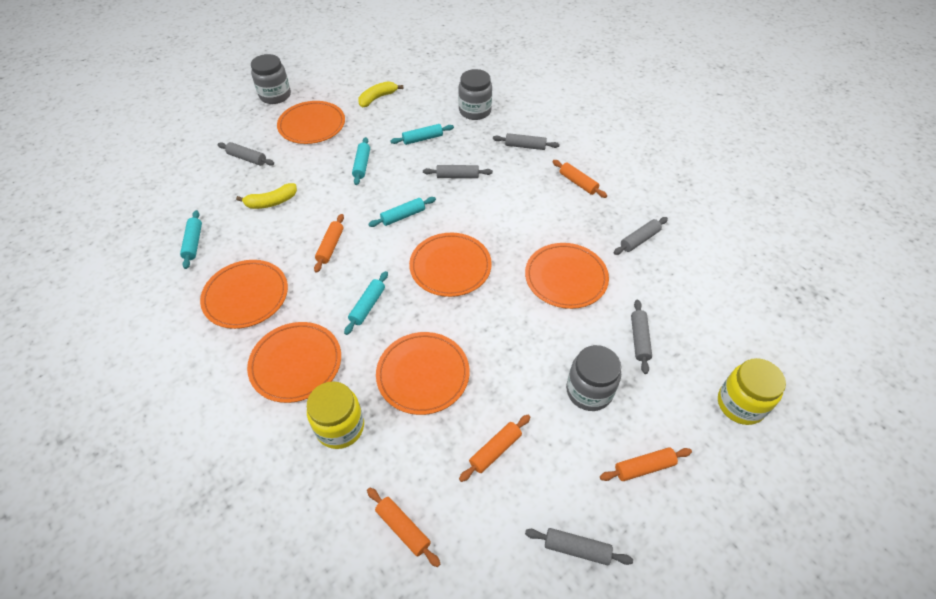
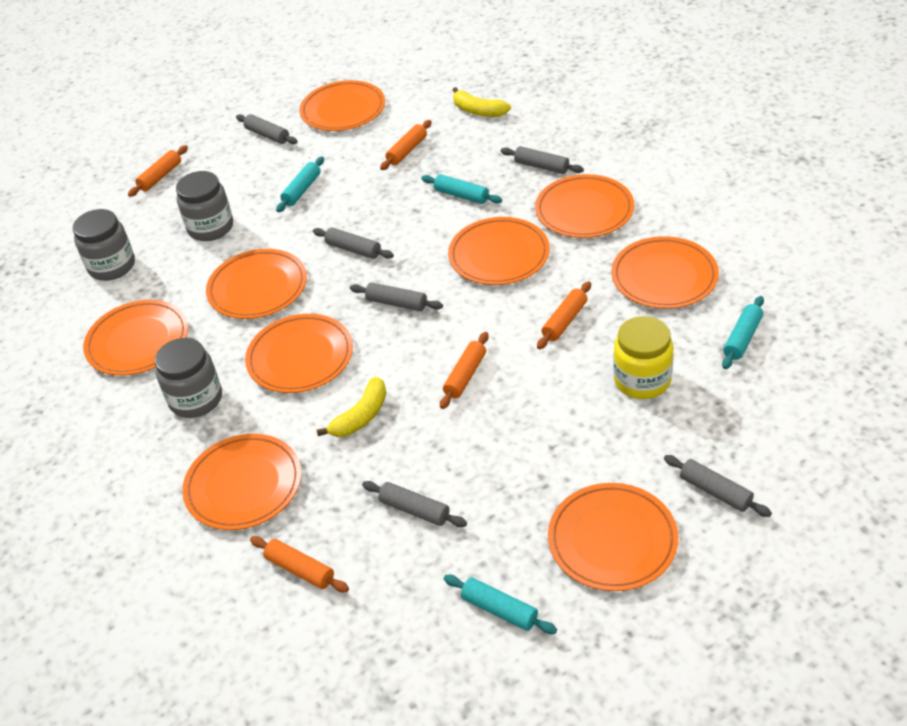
orange plate: [200,260,288,329] [247,322,341,403] [277,101,345,144] [376,332,470,415] [409,233,492,297] [525,243,609,309] = 6 -> [83,300,188,376] [182,434,301,530] [206,249,307,319] [245,314,353,393] [299,80,385,131] [448,217,550,285] [535,174,634,238] [548,483,678,591] [611,236,719,309] = 9
turquoise rolling pin: [180,210,202,269] [344,271,388,335] [352,137,370,185] [369,197,436,227] [391,124,454,145] = 5 -> [276,157,324,212] [421,174,502,204] [444,575,557,634] [722,296,764,369] = 4
yellow jar: [307,381,364,449] [718,358,786,425] = 2 -> [613,316,673,399] = 1

